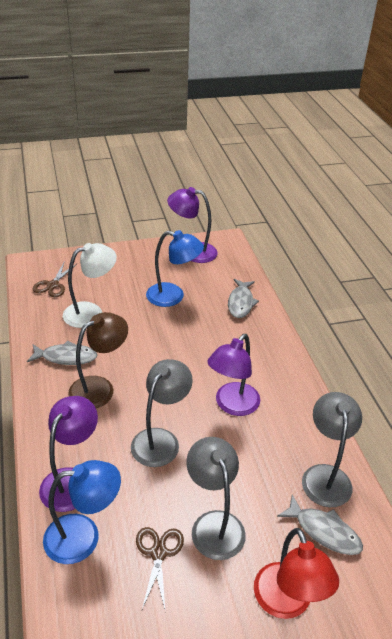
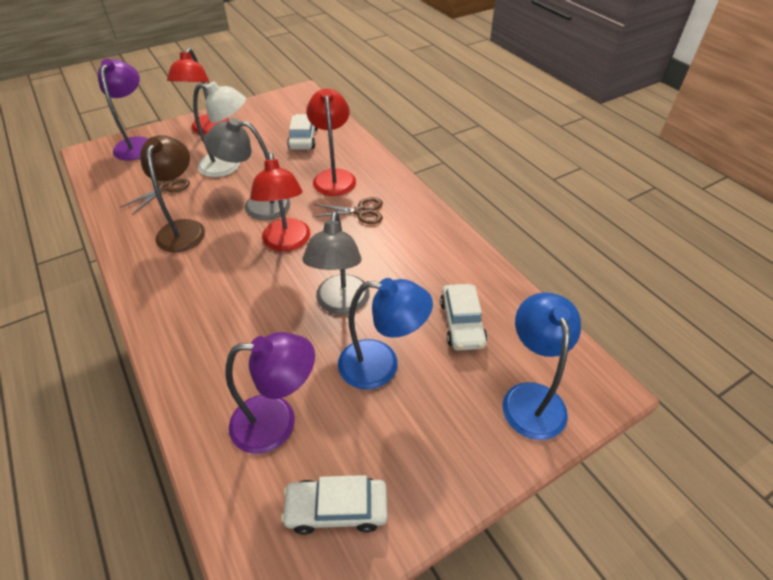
grey fish: [27,341,97,365] [228,279,259,318] [277,495,363,555] = 3 -> none = 0
grey lamp: [131,359,193,467] [186,437,246,560] [302,392,362,507] = 3 -> [204,118,290,220] [302,211,370,315] = 2
purple lamp: [39,396,98,512] [167,187,218,263] [208,334,260,416] = 3 -> [98,59,149,161] [225,332,315,454] = 2
red lamp: [254,528,339,619] = 1 -> [167,48,229,135] [250,152,310,252] [306,89,356,196] = 3
white car: none = 0 -> [281,475,387,535] [287,114,318,150] [440,284,487,350] = 3

